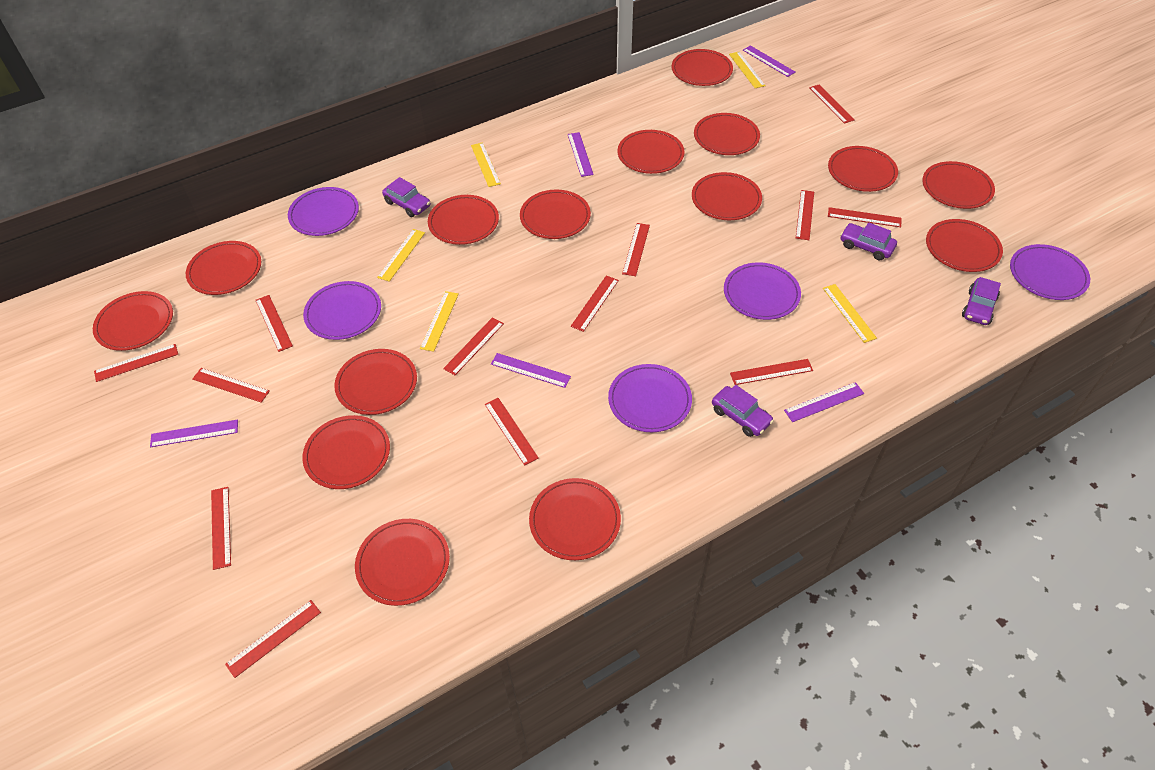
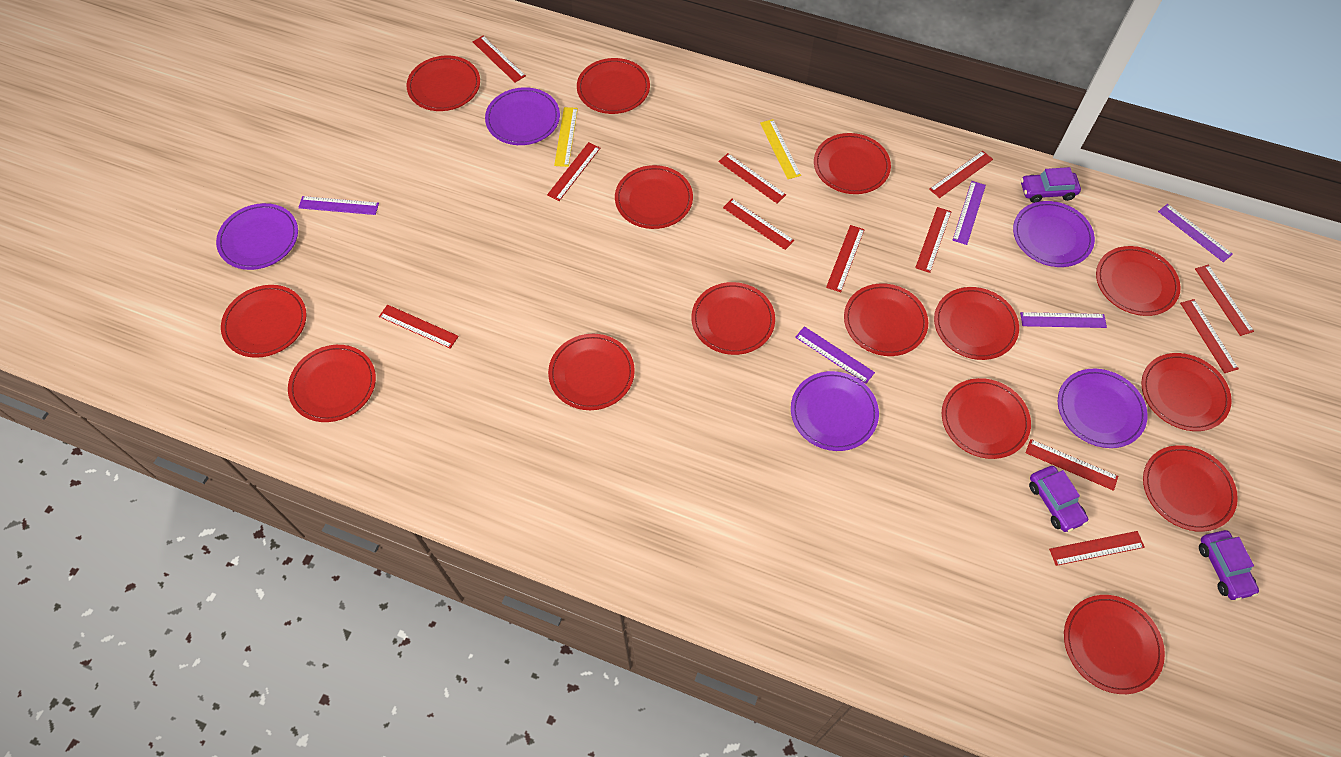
purple car: [382,177,430,217] [712,385,774,437] [840,222,897,260] [962,277,1001,325] = 4 -> [1021,167,1081,203] [1029,466,1088,532] [1199,530,1259,600] = 3
red ruler: [94,344,178,382] [192,368,270,403] [211,487,231,570] [225,600,321,678] [255,295,293,352] [443,317,504,375] [485,398,539,465] [571,275,619,332] [622,223,650,276] [730,359,813,385] [796,190,814,240] [809,85,855,124] [828,207,902,227] = 13 -> [379,305,459,349] [473,36,526,83] [547,142,600,201] [718,153,786,203] [723,199,794,250] [826,225,865,292] [915,207,951,273] [929,151,993,198] [1026,439,1118,491] [1049,531,1145,566] [1180,299,1239,373] [1195,265,1254,336] = 12
yellow ruler: [377,229,425,282] [420,291,459,352] [471,142,501,187] [729,52,766,88] [823,284,877,343] = 5 -> [554,107,578,167] [760,119,801,179] = 2

